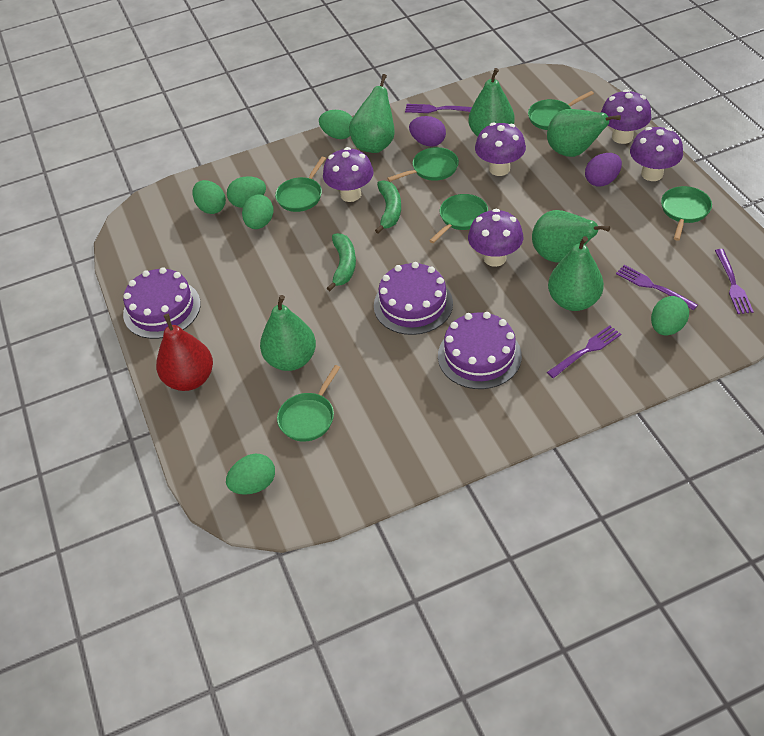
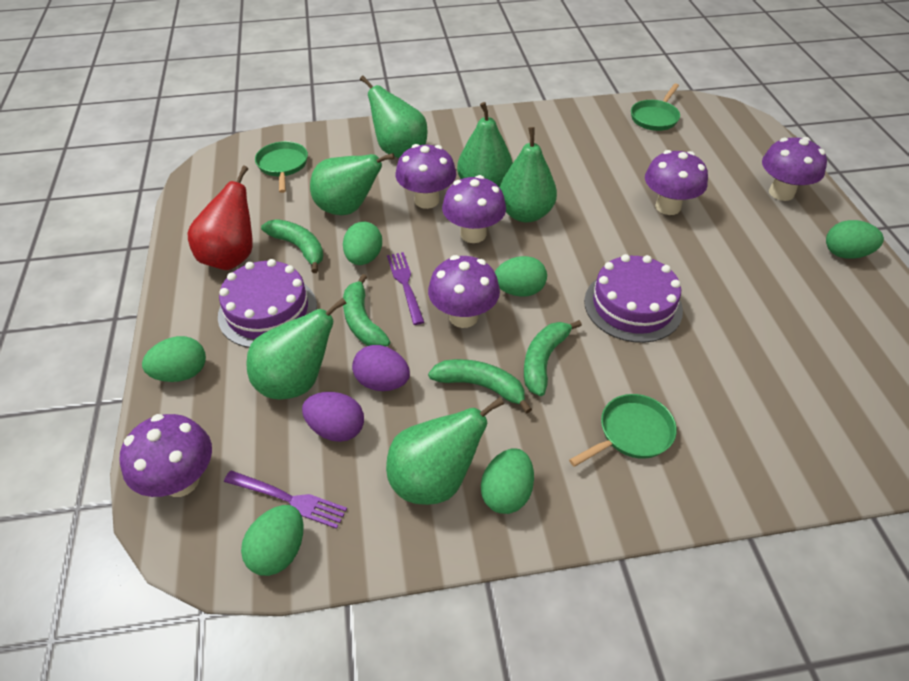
green banana: [327,233,356,291] [375,180,401,233] = 2 -> [261,219,323,273] [343,274,391,347] [428,359,532,413] [524,320,582,396] = 4
green pan: [275,157,326,212] [277,365,340,441] [387,147,459,182] [429,194,488,243] [528,91,594,130] [661,186,712,241] = 6 -> [255,141,308,193] [569,394,677,467] [631,84,680,131] = 3
purple cake: [123,267,201,339] [374,262,453,335] [438,312,522,389] = 3 -> [218,259,317,348] [584,254,683,343] = 2
purple fork: [405,104,472,113] [547,325,621,378] [616,265,698,310] [715,249,754,314] = 4 -> [224,470,347,529] [387,252,424,325] = 2
purple mushroom: [323,147,374,202] [468,209,523,267] [475,122,526,176] [601,89,651,144] [630,127,683,181] = 5 -> [120,414,212,497] [395,144,456,209] [428,255,500,328] [442,175,506,243] [645,150,708,215] [762,137,827,201] = 6

